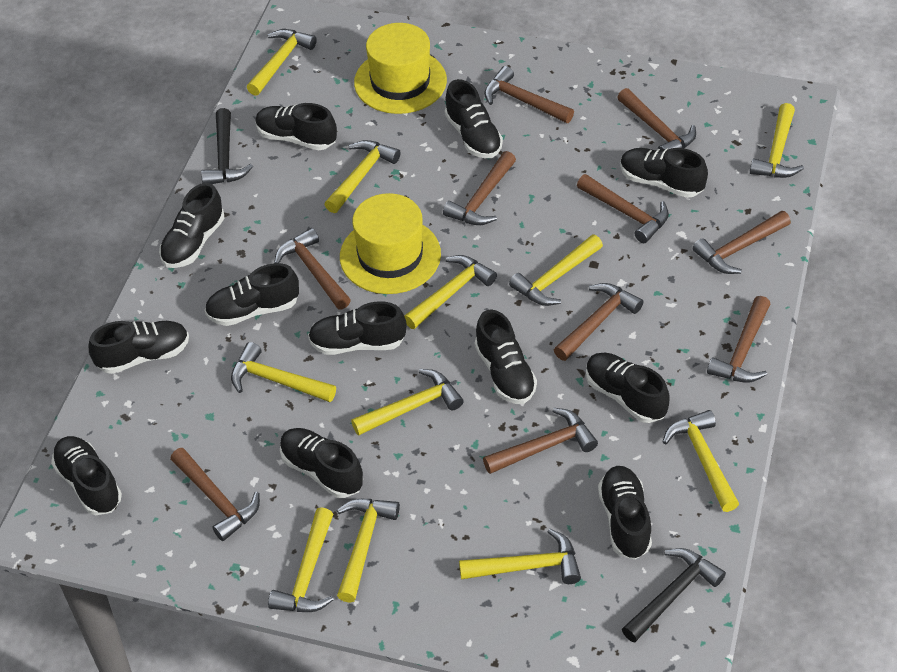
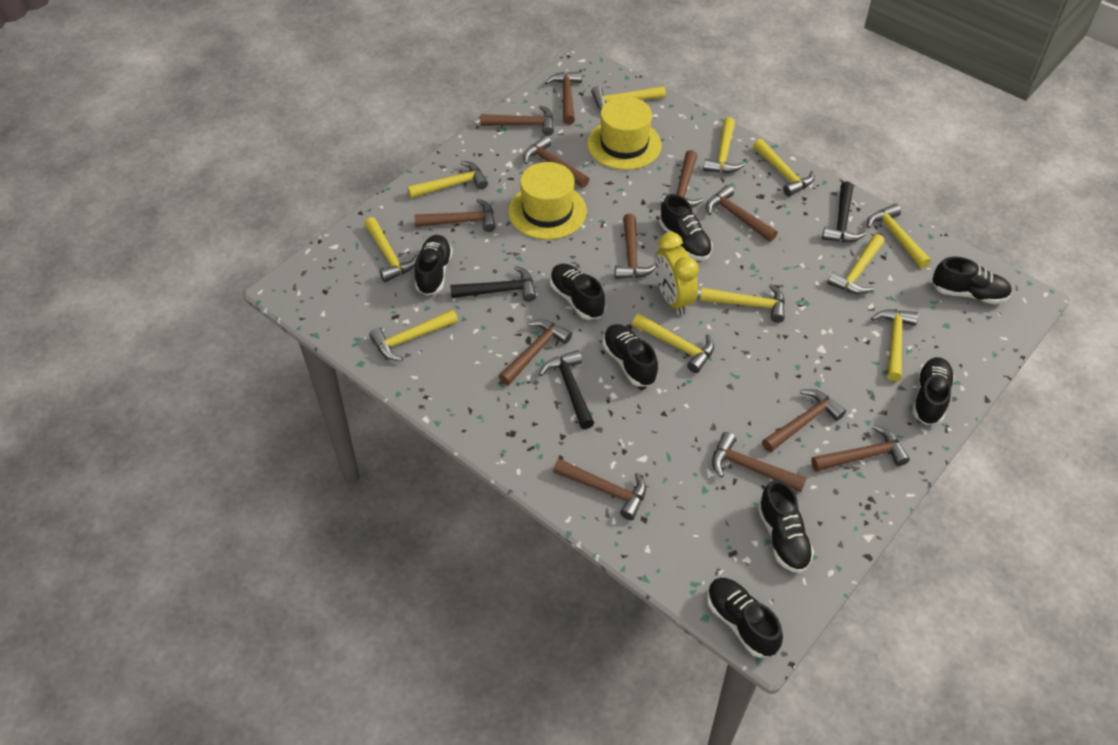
black hammer: [201,108,253,184] [622,548,726,643] = 2 -> [450,266,536,302] [539,350,594,429] [822,181,866,242] = 3
black shoe: [51,436,122,515] [89,321,189,374] [159,183,225,268] [205,263,299,326] [255,103,337,150] [280,428,363,498] [308,301,406,355] [445,79,503,158] [475,309,537,404] [586,353,670,423] [598,466,652,560] [620,148,708,198] = 12 -> [414,235,453,296] [550,264,605,320] [603,324,658,387] [659,194,713,260] [707,578,783,658] [758,480,814,573] [912,357,955,425] [932,256,1012,304] = 8
brown hammer: [170,448,260,541] [274,228,351,310] [443,151,516,225] [483,408,598,474] [484,66,574,123] [554,283,643,361] [577,174,669,243] [617,88,696,149] [693,211,791,274] [707,296,770,383] = 10 -> [414,199,496,232] [480,105,554,136] [499,319,572,385] [523,136,589,188] [545,71,582,125] [553,459,646,520] [615,214,655,279] [661,150,704,208] [706,185,778,242] [712,432,806,492] [762,389,846,452] [811,425,910,472] = 12
yellow clock: none = 0 -> [655,232,699,315] = 1

